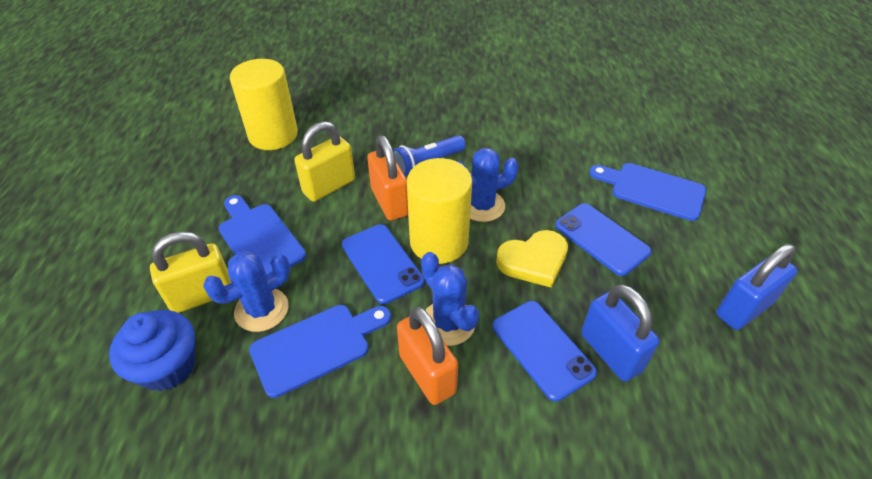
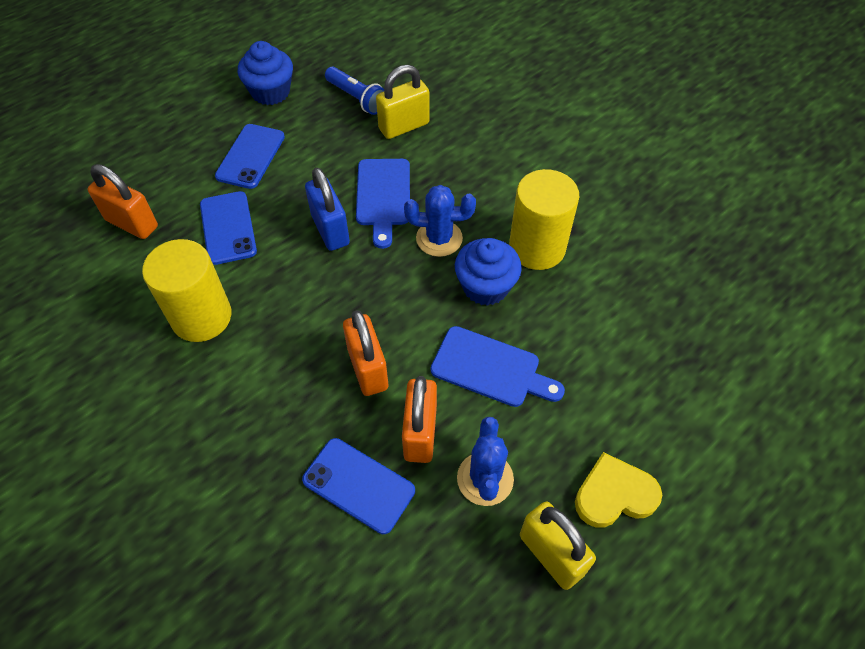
blue cactus: [203,251,290,332] [421,252,479,346] [457,148,519,222] = 3 -> [404,185,476,257] [457,417,514,506] = 2
blue cupcake: [109,310,196,391] = 1 -> [238,41,293,105] [455,238,522,306] = 2
blue cutting board: [219,195,306,275] [249,305,391,398] [589,163,707,221] = 3 -> [356,159,410,249] [431,326,565,407] = 2
blue padlock: [581,285,660,382] [716,244,797,330] = 2 -> [305,168,350,251] = 1
orange padlock: [367,136,408,221] [397,307,458,405] = 2 -> [88,164,158,239] [343,310,388,396] [402,376,437,463] = 3

